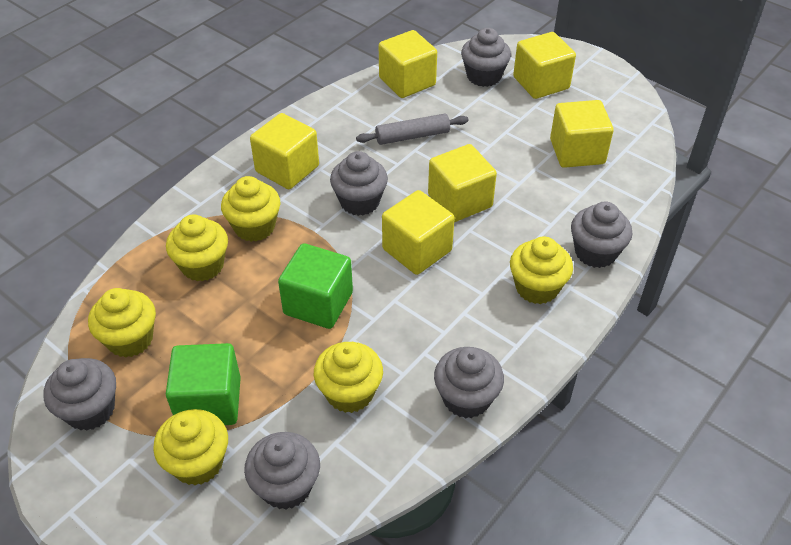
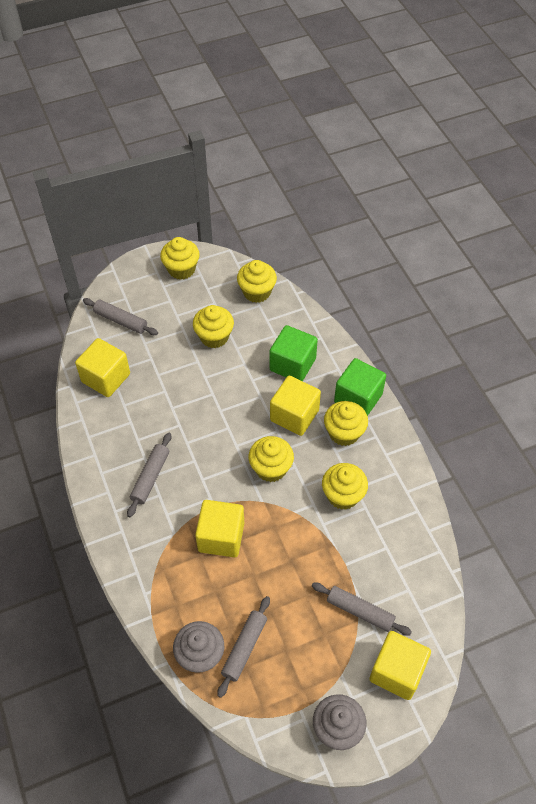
grey cupcake: [44,358,116,431] [244,432,320,510] [330,151,388,216] [434,347,504,419] [461,28,511,87] [571,202,632,268] = 6 -> [173,621,224,673] [313,694,366,750] = 2
grey rolling pin: [356,114,468,145] = 1 -> [83,298,158,335] [127,433,171,517] [217,596,270,698] [312,583,412,636] = 4
yellow cube: [250,113,319,189] [379,30,437,98] [382,190,455,275] [428,144,497,222] [513,32,576,99] [550,100,614,168] = 6 -> [75,338,130,397] [195,500,244,558] [270,376,321,436] [369,631,431,700] = 4

